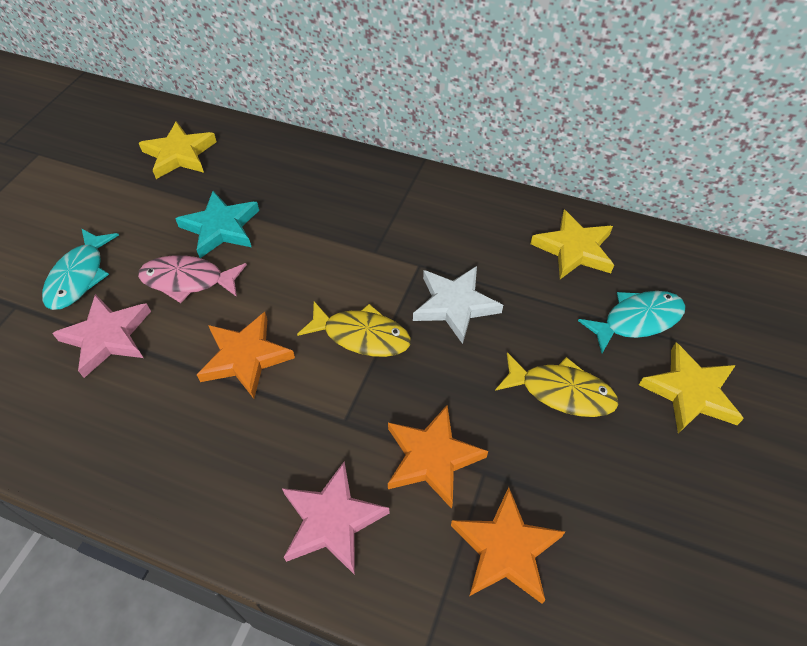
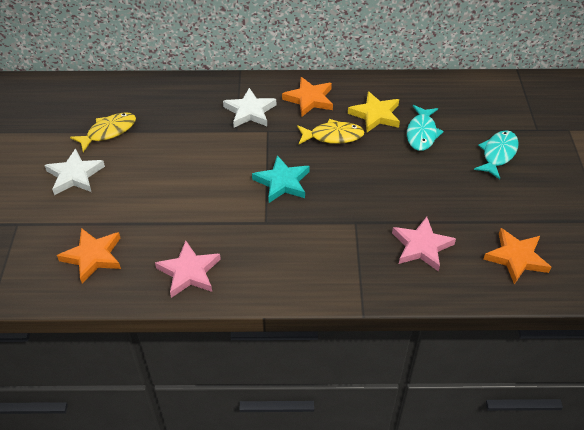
pink fish: [138,255,247,303] = 1 -> none = 0
white star: [413,266,503,344] = 1 -> [44,148,105,195] [223,88,276,127] = 2
yellow star: [139,121,217,179] [531,210,614,279] [639,342,744,434] = 3 -> [348,91,400,132] = 1

